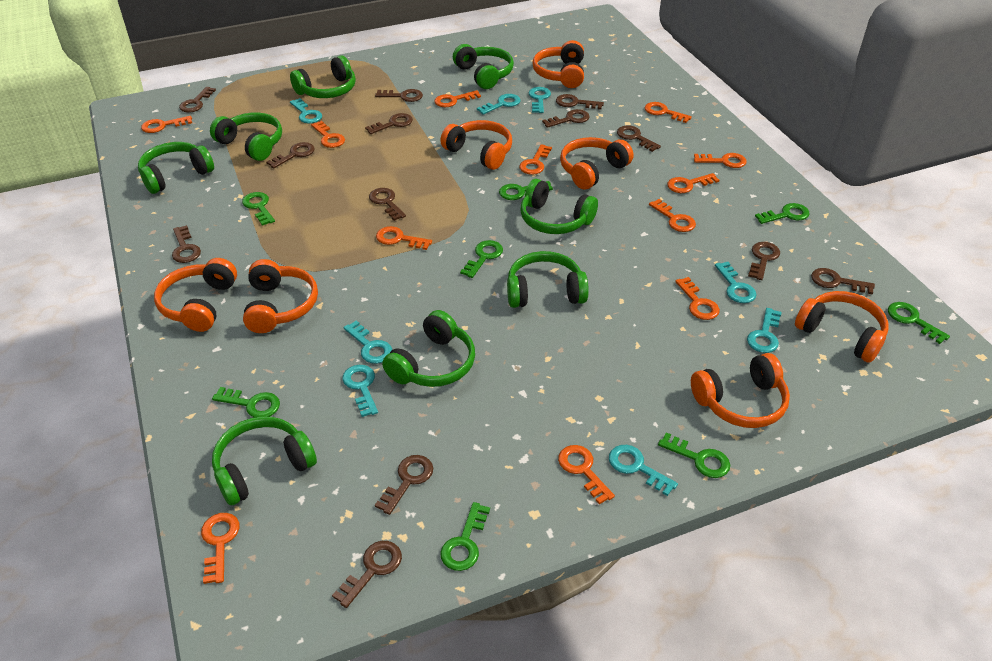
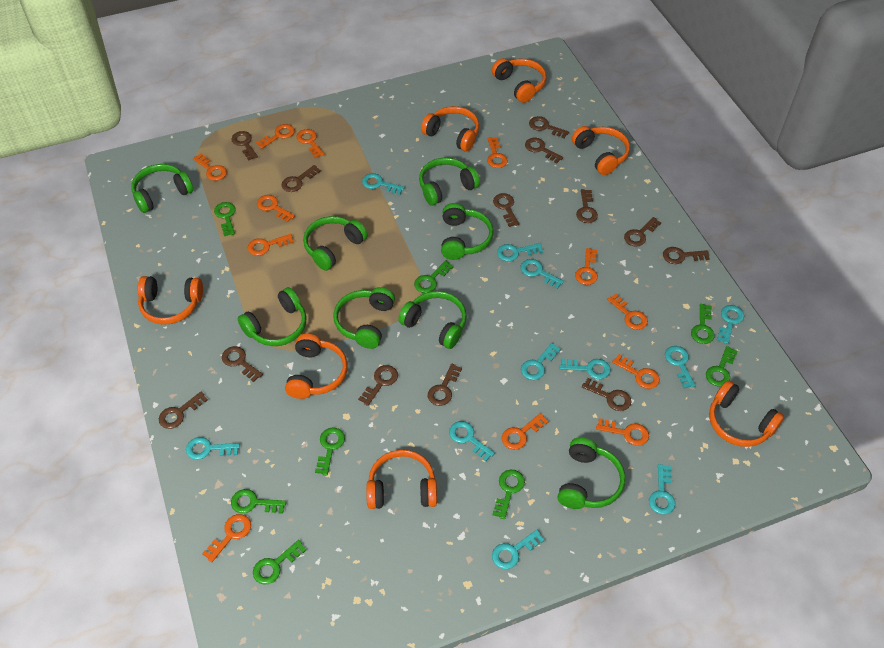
turquoise key: [290,98,322,123] [342,365,378,417] [344,320,392,364] [477,94,521,115] [529,87,551,113] [609,445,678,496] [715,262,757,303] [747,308,782,353] = 8 -> [186,437,240,460] [362,173,405,195] [449,421,495,461] [492,530,545,569] [497,243,543,261] [521,259,564,289] [521,343,561,380] [560,359,611,379] [649,464,675,515] [665,346,696,388] [717,305,744,344] = 11

